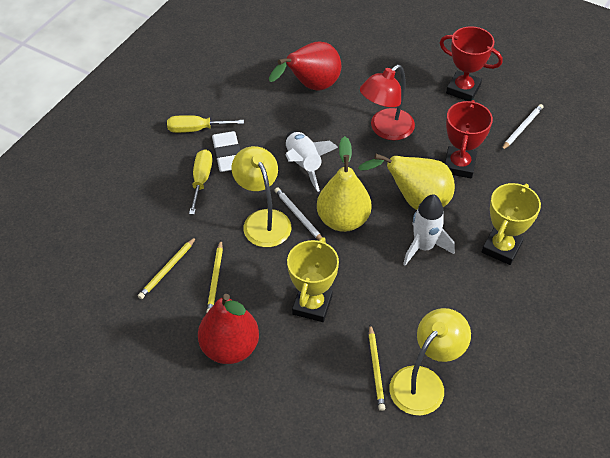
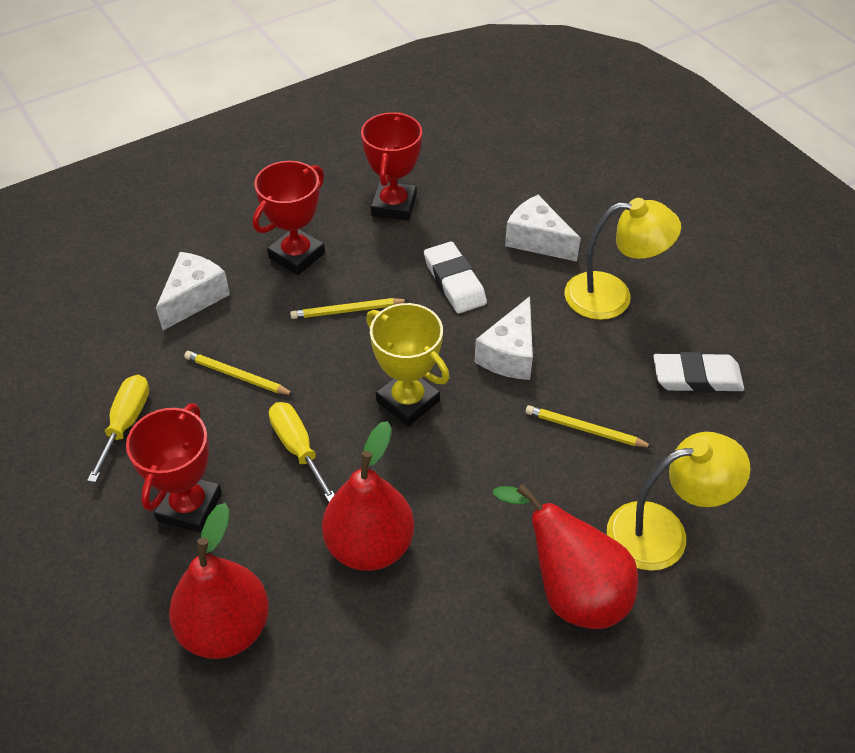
red lamp: [360,65,415,140] = 1 -> none = 0
red pear: [198,294,259,364] [269,41,341,91] = 2 -> [169,503,269,659] [322,421,414,571] [493,484,638,629] = 3
red trophy: [440,26,503,101] [445,100,493,179] = 2 -> [126,403,222,533] [253,161,325,275] [361,112,422,221] = 3
white cheese: none = 0 -> [156,252,230,330] [475,296,533,380] [505,195,581,262] = 3
white eraser: [212,131,241,172] = 1 -> [424,241,487,314] [653,352,744,393] = 2
white pencil: [274,187,322,240] [501,104,543,150] = 2 -> none = 0
white rocket: [286,131,338,192] [403,194,455,266] = 2 -> none = 0
yellow pear: [317,136,372,232] [358,154,455,210] = 2 -> none = 0
yellow trophy: [287,237,339,322] [482,183,541,265] = 2 -> [366,303,449,426] = 1

